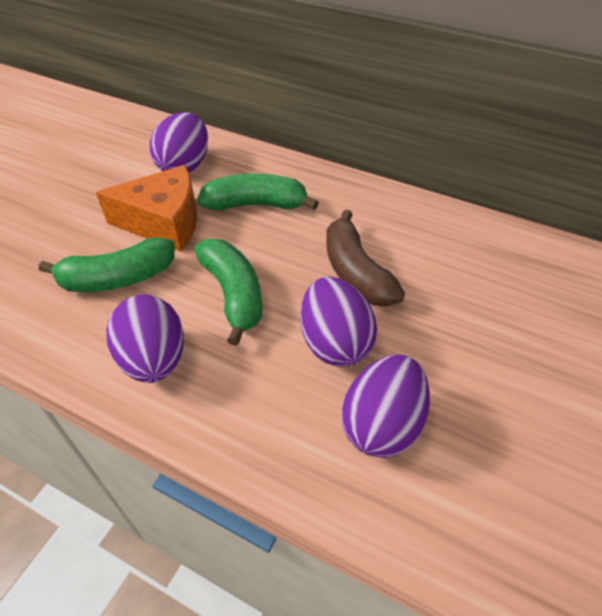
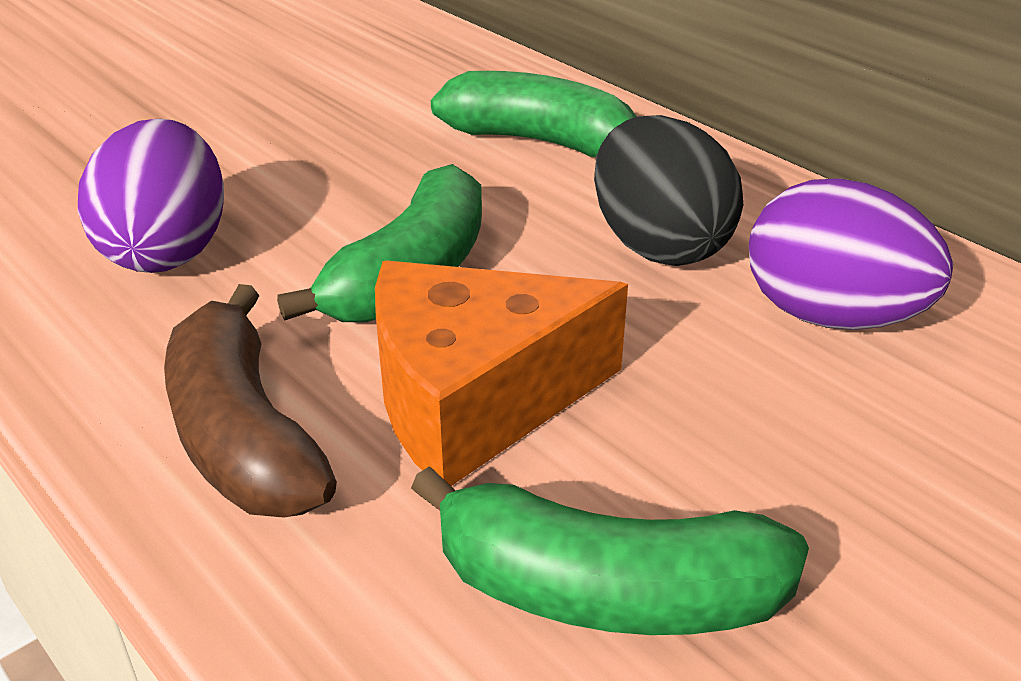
black egg: none = 0 -> [594,115,743,266] = 1
purple egg: [106,295,184,383] [150,112,208,173] [300,277,377,367] [342,354,430,458] = 4 -> [78,119,224,273] [749,179,953,330] = 2

